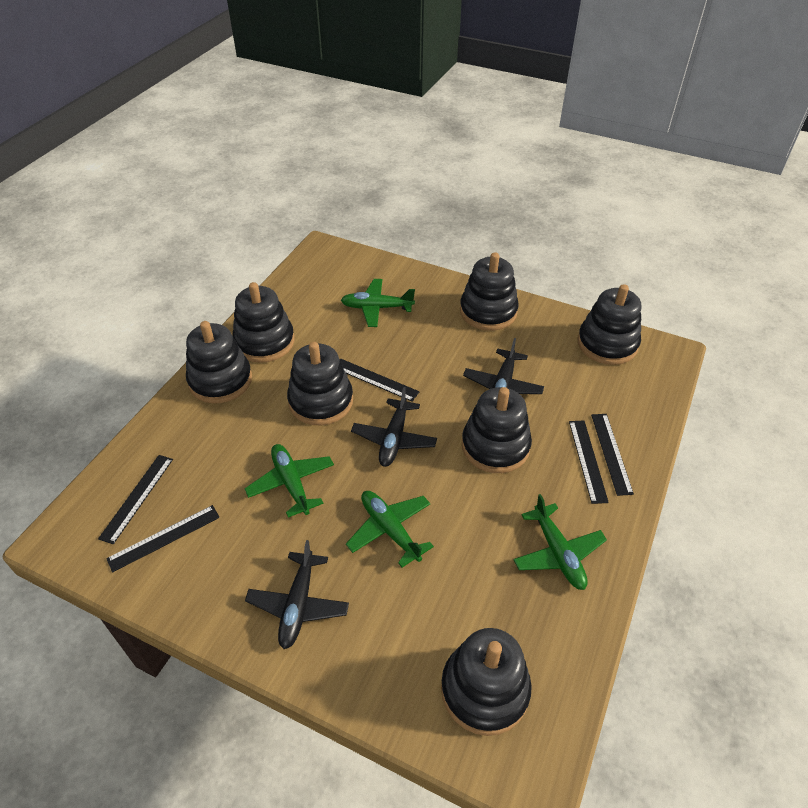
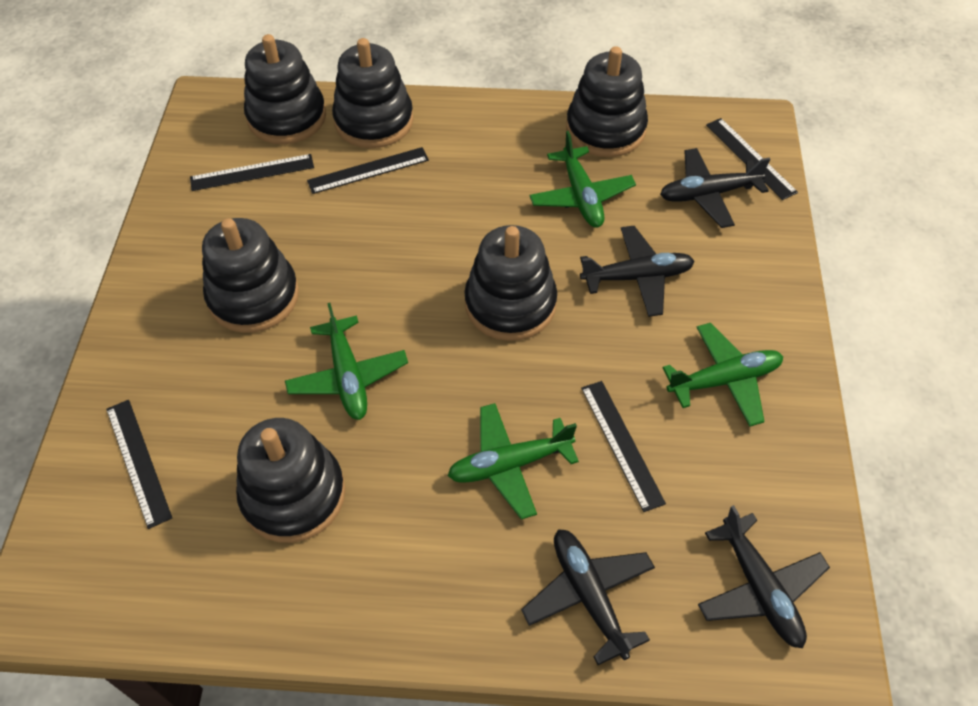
black plane: [245,540,349,649] [351,387,437,467] [463,338,544,394] = 3 -> [521,529,655,665] [580,226,695,317] [660,148,770,228] [698,505,830,649] = 4
black stacking toy: [186,321,252,403] [233,282,294,363] [287,342,353,425] [441,628,532,736] [460,252,519,331] [462,387,532,473] [578,284,642,365] = 7 -> [202,218,299,333] [236,418,345,543] [244,34,326,144] [332,38,413,148] [464,225,557,341] [566,46,648,157] = 6

